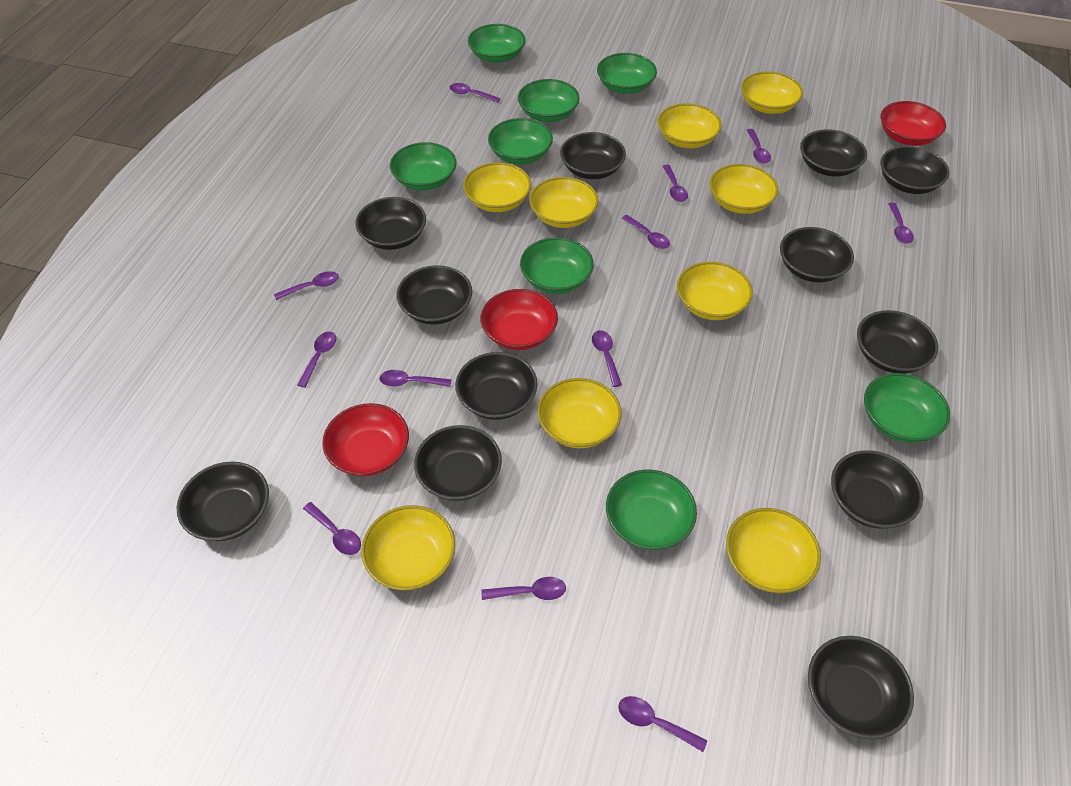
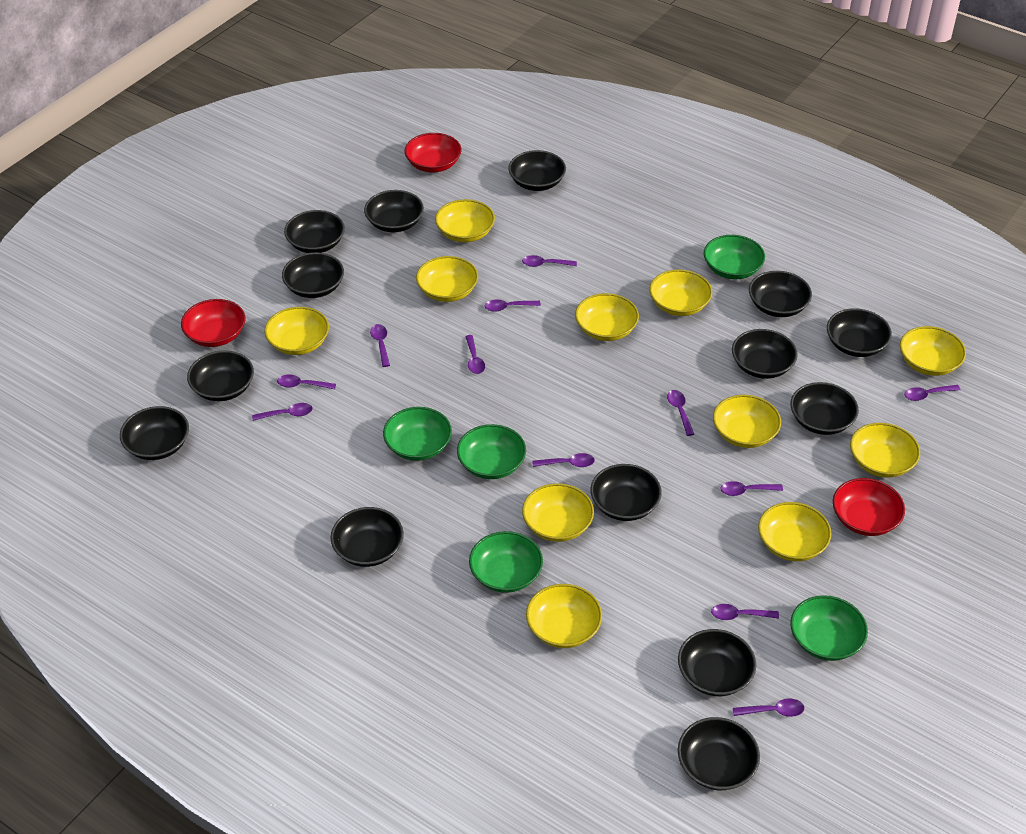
black bowl: [176,462,269,541] [355,197,426,250] [397,265,472,325] [414,425,502,501] [455,352,538,420] [560,132,626,179] [780,227,854,283] [800,129,867,177] [808,636,914,740] [831,450,923,529] [857,310,938,373] [880,146,949,194] = 12 -> [120,406,189,460] [187,351,254,401] [282,252,344,298] [284,210,345,253] [331,507,404,567] [364,190,424,232] [508,150,566,191] [591,464,662,521] [678,629,756,696] [678,717,760,790] [732,329,798,379] [749,271,812,317] [790,382,859,435] [827,308,892,357] = 14
green bowl: [390,142,457,191] [468,24,526,63] [488,118,553,164] [518,79,580,122] [520,237,594,294] [597,53,657,94] [606,469,697,550] [864,373,950,443] = 8 -> [383,407,452,461] [457,424,526,479] [469,531,543,593] [704,235,765,279] [790,595,868,661] = 5
yellow bowl: [361,505,455,590] [463,162,531,212] [529,177,599,228] [537,378,622,448] [658,103,722,148] [677,262,753,320] [710,164,778,214] [726,508,821,593] [741,71,803,114] = 9 -> [264,307,329,355] [416,256,478,302] [435,199,495,242] [522,483,594,542] [526,584,602,648] [575,293,639,341] [649,269,712,316] [713,395,781,448] [758,502,831,561] [850,423,920,478] [900,326,966,376] = 11

